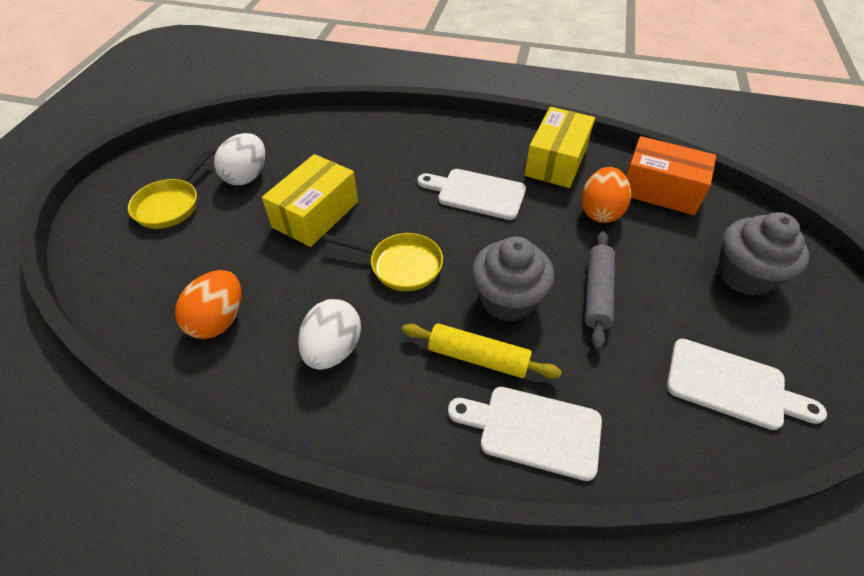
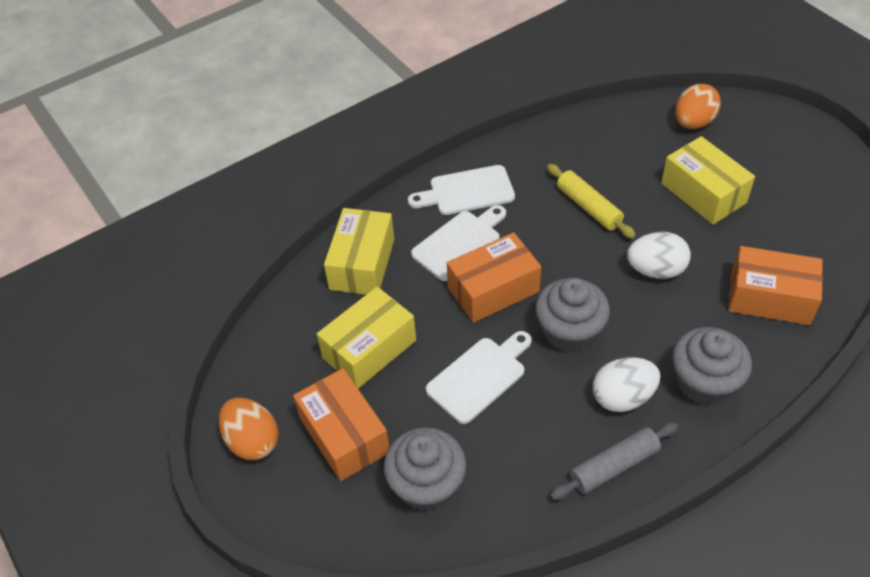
grey cupcake: [472,237,555,321] [718,212,809,296] = 2 -> [384,427,466,511] [535,278,610,353] [672,327,752,405] = 3
orange box: [626,136,716,215] = 1 -> [293,368,389,481] [447,232,541,323] [728,246,823,325] = 3
yellow box: [262,154,358,247] [524,107,595,188] = 2 -> [317,287,416,388] [324,208,394,295] [661,136,755,225] = 3
yellow pan: [128,149,215,229] [322,233,443,291] = 2 -> none = 0

